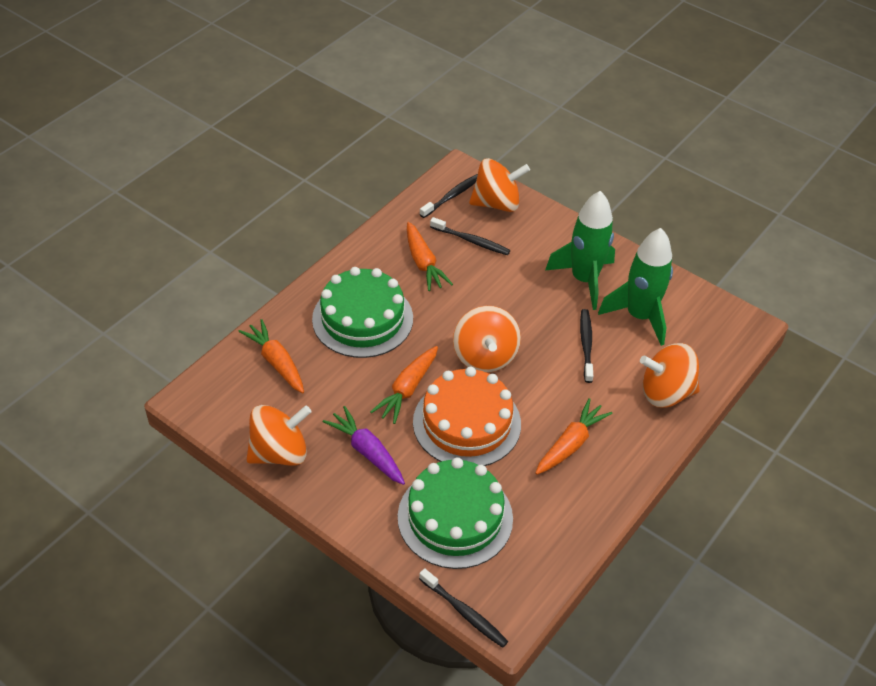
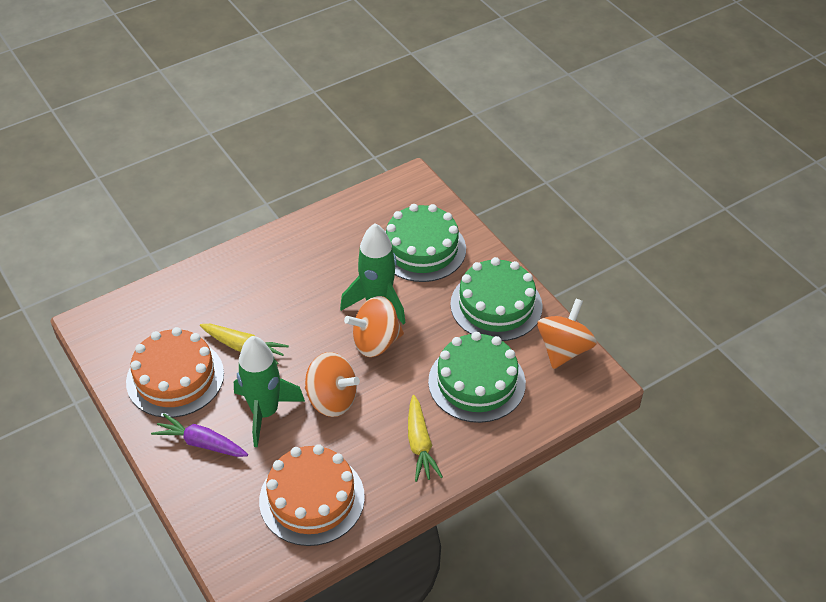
black toothbrush: [419,568,508,648] [420,174,478,218] [430,217,510,255] [580,309,593,383] = 4 -> none = 0
green cake: [312,267,413,358] [398,457,513,569] = 2 -> [385,204,466,282] [428,332,526,423] [450,257,543,341] = 3
orange cake: [413,367,521,466] = 1 -> [126,327,224,418] [259,444,365,546] = 2
orange carrot: [238,319,304,393] [370,346,438,424] [407,222,453,291] [535,398,613,475] = 4 -> none = 0
orange spinning top: [247,405,311,466] [453,306,521,373] [469,158,530,212] [640,343,700,408] = 4 -> [305,352,360,417] [344,296,404,357] [537,299,597,369] = 3
yellow carrot: none = 0 -> [200,324,289,365] [408,395,443,482] = 2

